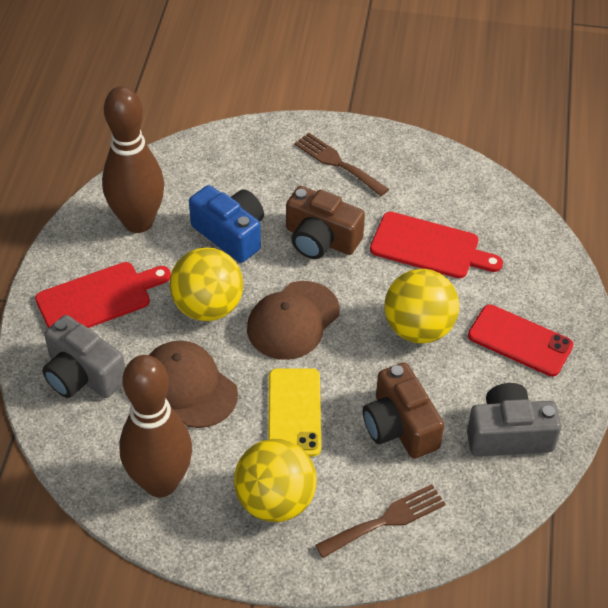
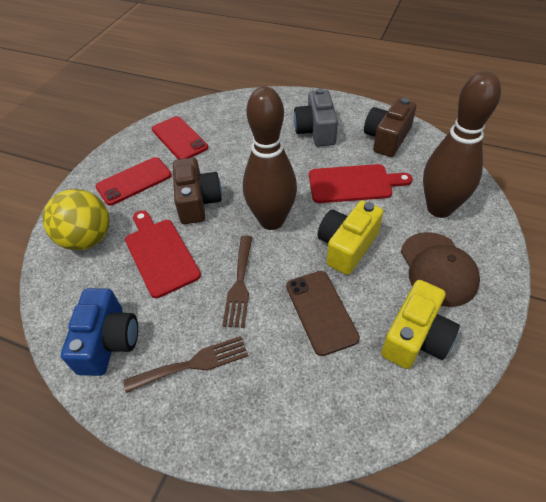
brown cap: [149,340,238,428] [247,281,340,360] = 2 -> [401,232,480,307] = 1
brown phone: none = 0 -> [286,271,360,356] = 1
grey camera: [42,315,125,398] [467,383,561,456] = 2 -> [294,88,338,147] = 1
red phone: [468,304,574,377] = 1 -> [95,157,172,205] [152,116,208,159] = 2
yellow ball: [170,247,243,321] [234,439,317,522] [384,269,459,343] = 3 -> [43,189,109,250] = 1
yellow camera: none = 0 -> [318,200,383,275] [381,280,460,369] = 2
yellow phone: [268,368,321,457] = 1 -> none = 0

